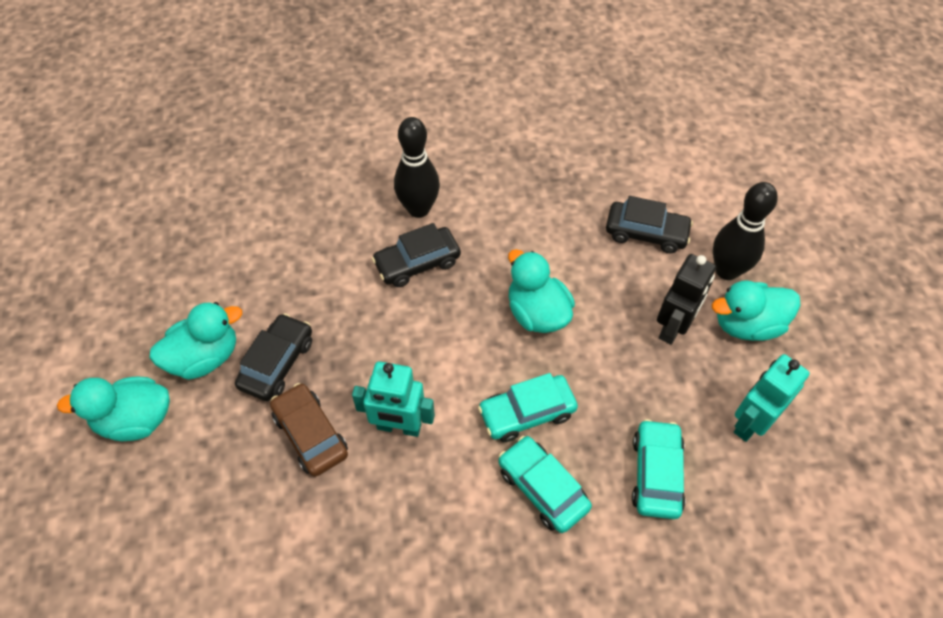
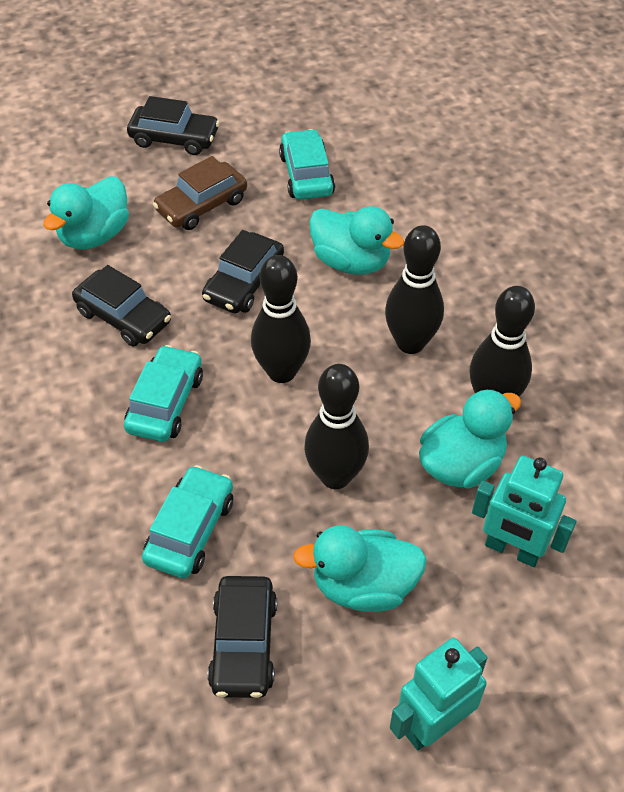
black bowling pin: [394,117,440,218] [713,182,778,280] = 2 -> [251,255,311,383] [304,364,369,489] [385,225,444,354] [470,286,535,397] = 4
black car: [235,313,312,401] [372,223,461,287] [606,196,693,254] = 3 -> [72,265,171,346] [127,96,220,155] [202,230,284,313] [207,576,277,698] = 4
black robot: [657,254,716,345] = 1 -> none = 0

